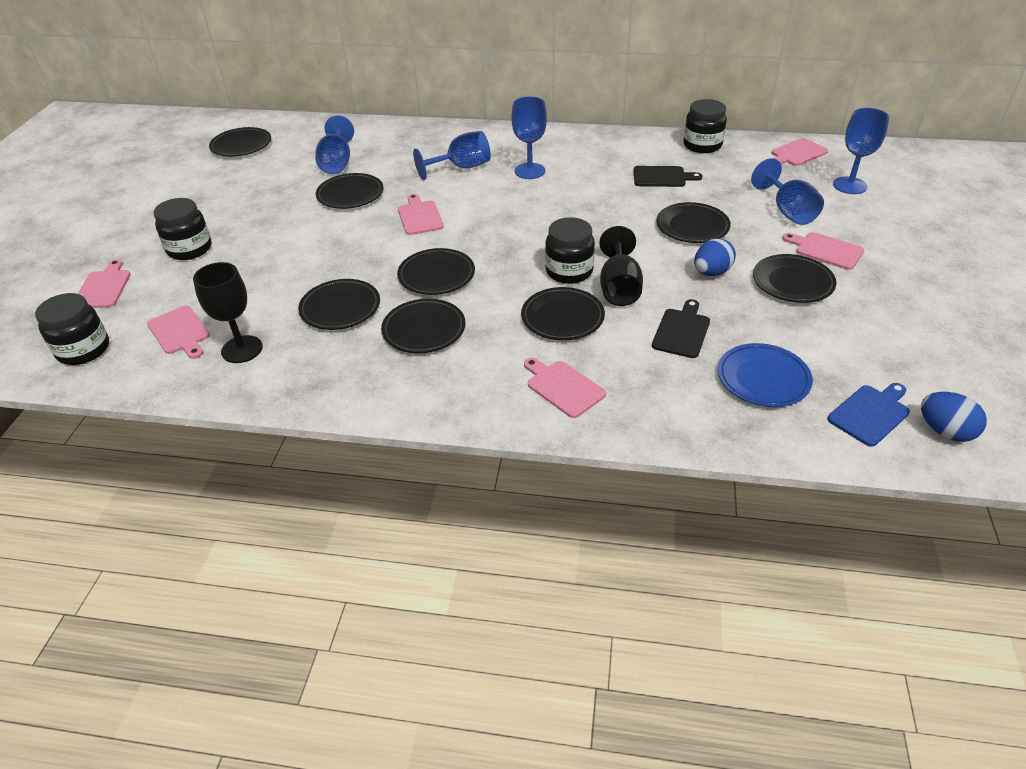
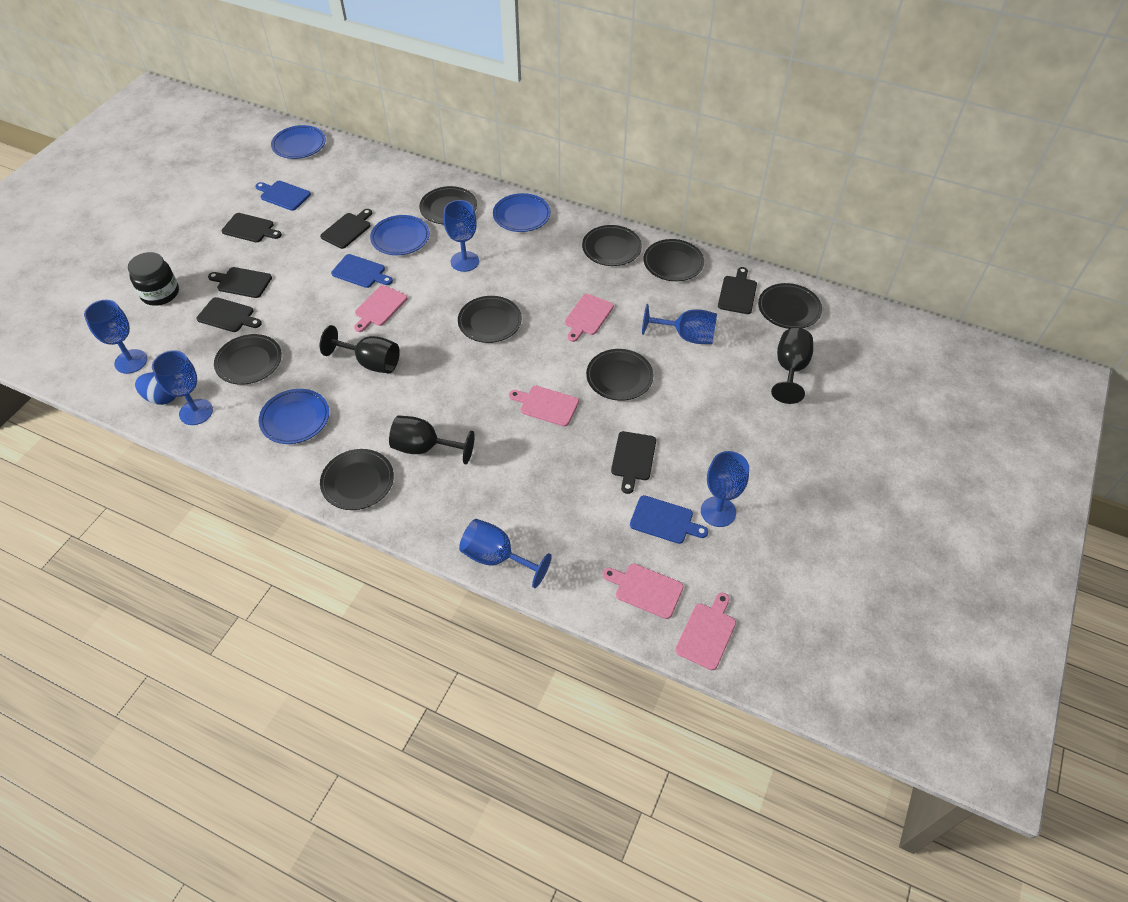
black cutting board: [633,166,703,187] [652,299,710,358] = 2 -> [197,297,262,332] [208,267,272,298] [221,213,282,243] [320,209,372,249] [611,431,656,494] [718,267,757,314] = 6
black goblet: [193,262,263,363] [599,226,643,306] = 2 -> [320,325,400,374] [389,415,475,464] [771,328,813,404] = 3
black jar: [35,293,109,365] [154,198,212,260] [545,217,595,284] [683,99,727,153] = 4 -> [128,252,179,306] = 1
blue cutting board: [828,383,910,447] = 1 -> [255,181,311,211] [331,254,393,288] [630,495,708,544] = 3
blue egg: [694,238,736,276] [921,392,987,442] = 2 -> [135,372,176,405] = 1
blue goblet: [315,115,354,174] [413,131,491,180] [511,96,547,179] [751,158,824,225] [833,108,889,194] = 5 -> [84,300,147,374] [152,350,213,425] [444,200,479,272] [459,519,552,588] [642,304,717,344] [701,451,749,527] = 6
blue plate: [718,343,813,407] = 1 -> [259,389,329,444] [271,125,326,159] [370,215,430,255] [493,193,551,232] = 4
pink cutting board: [78,259,131,308] [147,306,210,359] [398,194,444,235] [524,358,606,418] [772,138,828,166] [782,232,864,270] = 6 -> [354,285,407,332] [509,386,579,427] [565,294,614,342] [603,563,684,619] [675,593,736,670] = 5

